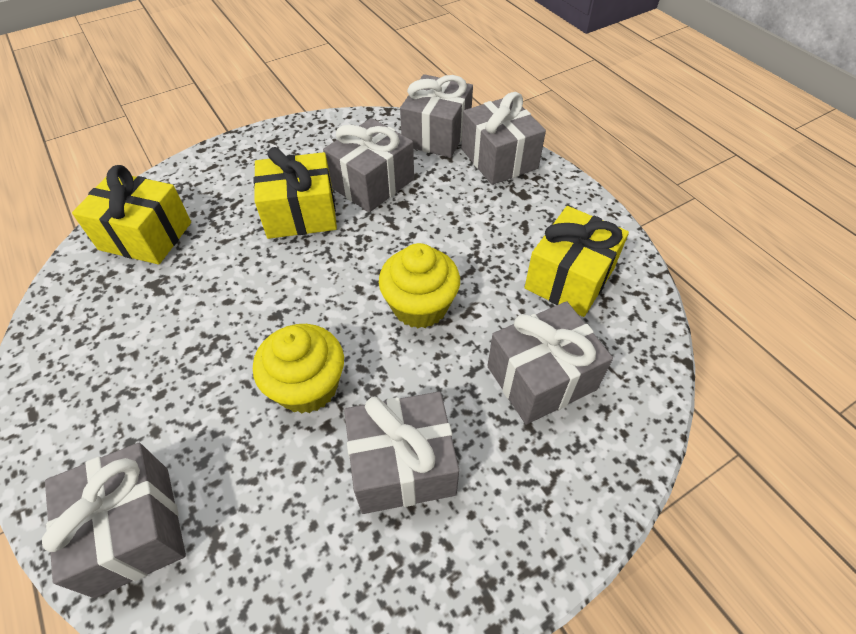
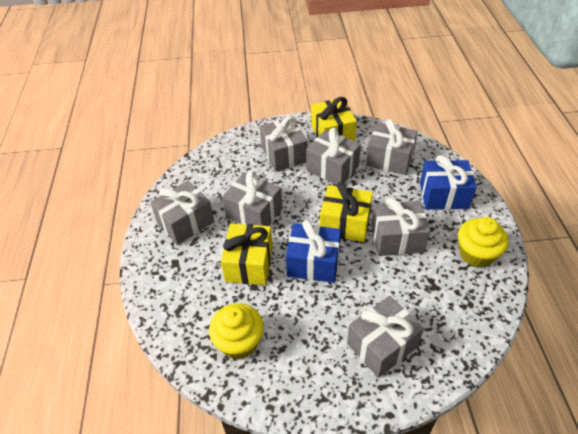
blue gift: none = 0 -> [286,220,341,283] [420,155,477,210] = 2
grey gift: [42,443,186,598] [323,118,414,212] [344,392,459,514] [400,74,473,158] [461,92,546,185] [488,301,613,425] = 6 -> [150,181,214,245] [222,171,283,226] [260,116,307,172] [306,128,361,185] [347,296,424,378] [366,119,418,175] [371,198,430,256] = 7

